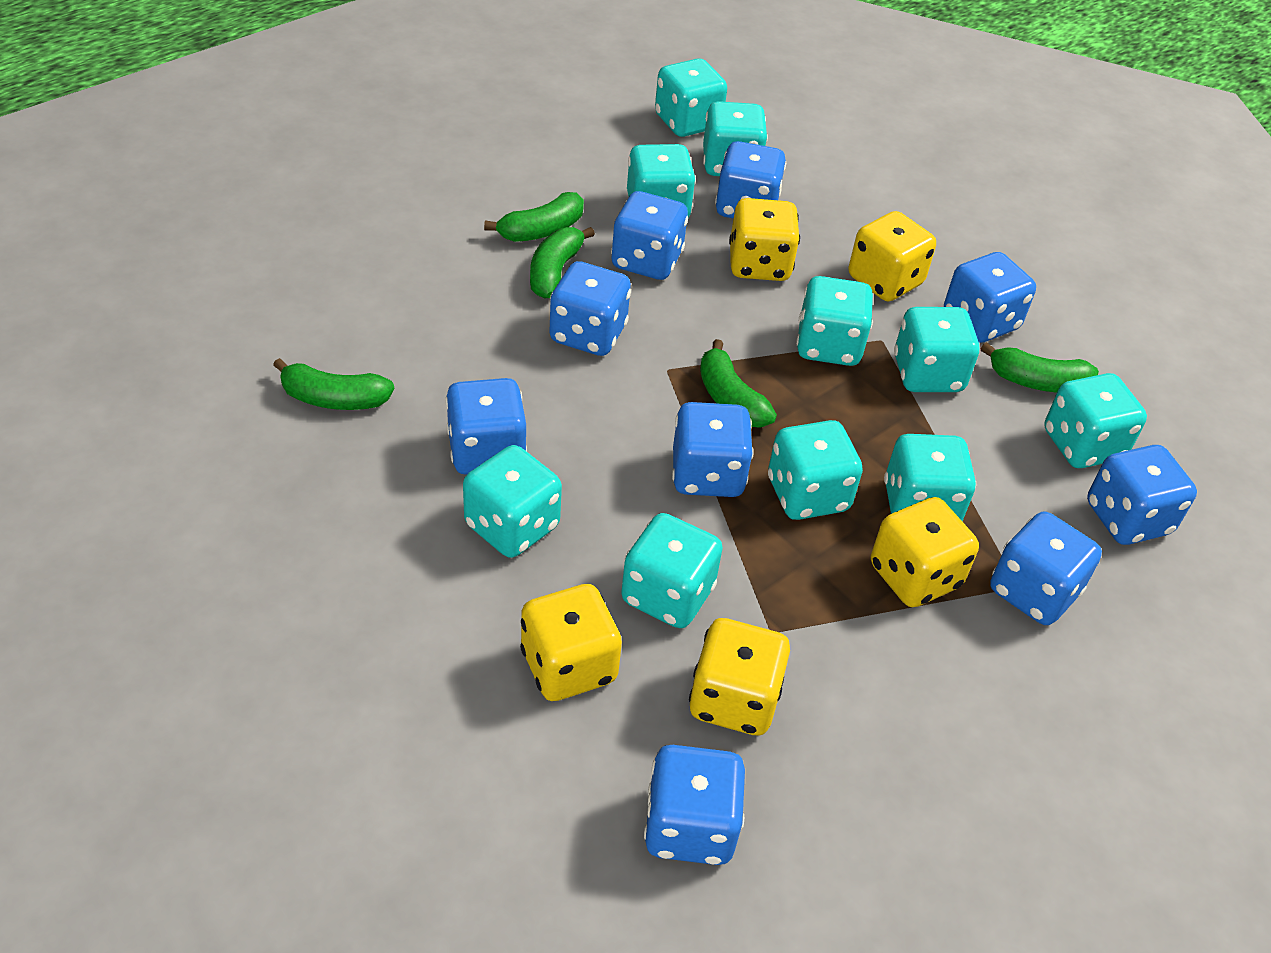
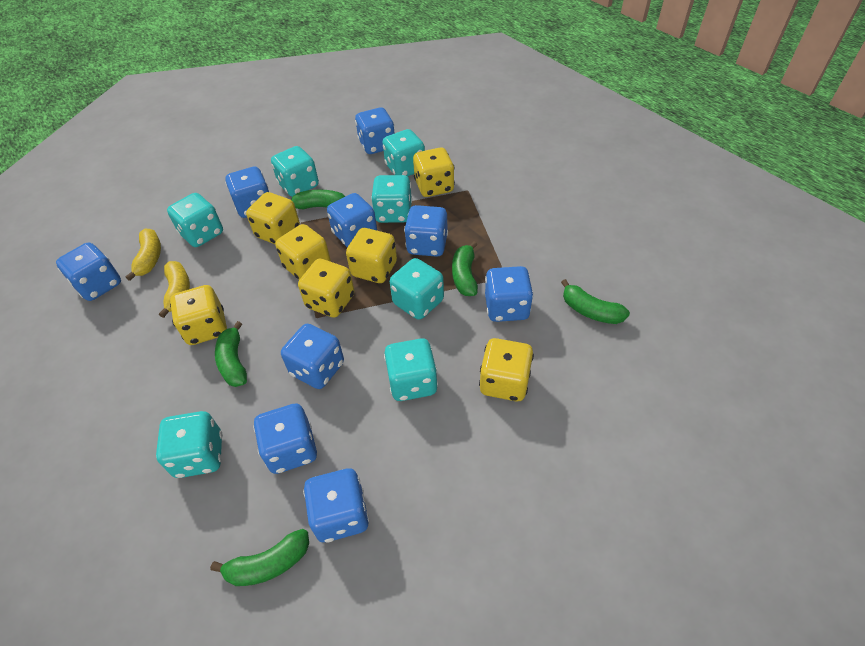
turquoise dice: [463,445,562,558] [621,513,723,628] [627,144,696,218] [655,58,727,137] [703,101,768,176] [768,420,863,520] [796,276,873,366] [884,434,976,521] [894,307,979,392] [1044,373,1147,468] = 10 -> [156,411,223,478] [167,193,223,247] [271,146,319,197] [371,175,412,223] [382,129,425,176] [384,338,438,401] [390,258,444,320] = 7
yellow banana: none = 0 -> [126,228,161,281] [159,261,190,318] = 2
yellow dice: [520,584,622,701] [689,618,790,735] [729,198,800,281] [849,211,936,301] [871,497,979,607] = 5 -> [170,285,227,345] [246,192,300,244] [275,224,331,280] [298,258,355,318] [346,228,397,283] [413,148,455,197] [479,338,534,401] = 7

